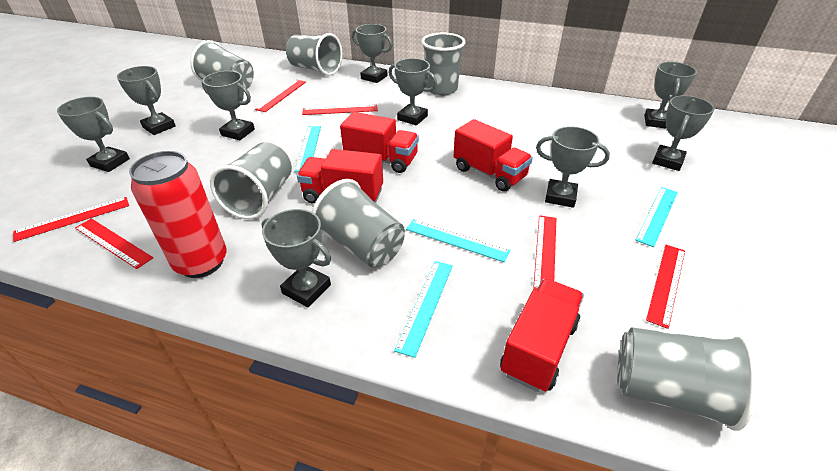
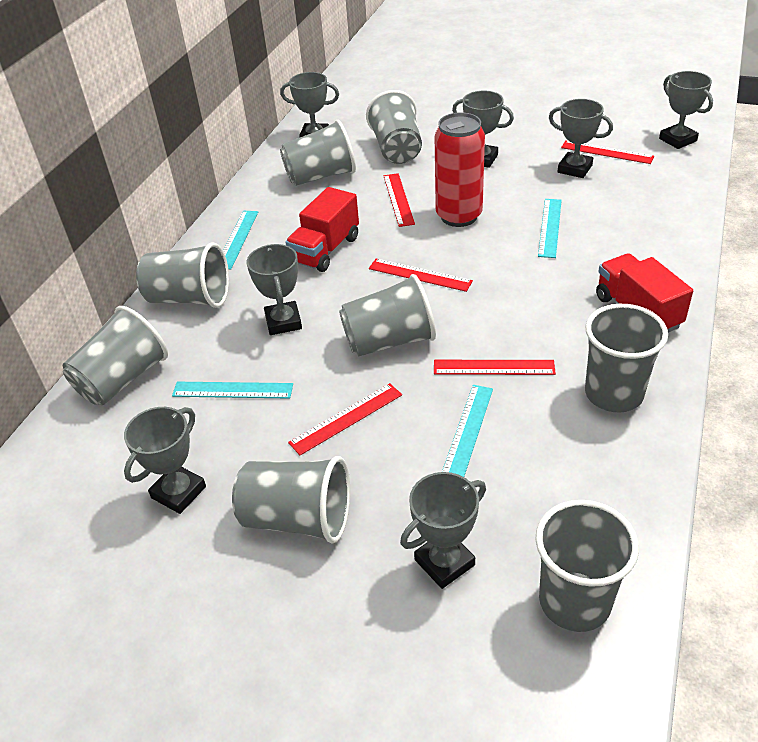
grey cup: [190,40,254,89] [210,142,292,219] [286,33,343,76] [312,179,405,268] [421,33,466,96] [617,327,758,431] = 6 -> [63,306,168,405] [136,242,229,308] [232,456,350,544] [280,120,356,186] [339,274,436,357] [366,90,422,164] [536,500,639,632] [585,304,668,413] = 8
grey trophy: [57,97,130,172] [117,66,176,135] [202,71,255,140] [262,209,331,308] [352,24,393,83] [389,58,437,125] [536,126,610,208] [644,62,697,129] [652,95,714,171] = 9 -> [124,407,206,514] [247,244,302,335] [280,72,339,137] [400,472,486,589] [452,91,514,168] [549,99,613,178] [659,71,713,149] = 7
red ruler: [13,197,129,242] [75,218,153,269] [255,80,306,112] [302,105,378,115] [533,215,556,290] [646,245,685,329] = 6 -> [288,383,402,455] [369,259,473,292] [384,173,415,227] [434,360,556,375] [561,140,654,164] = 5
red truck: [297,149,383,203] [340,112,419,173] [454,119,533,192] [500,279,584,392] = 4 -> [285,187,359,272] [596,253,693,332] = 2

